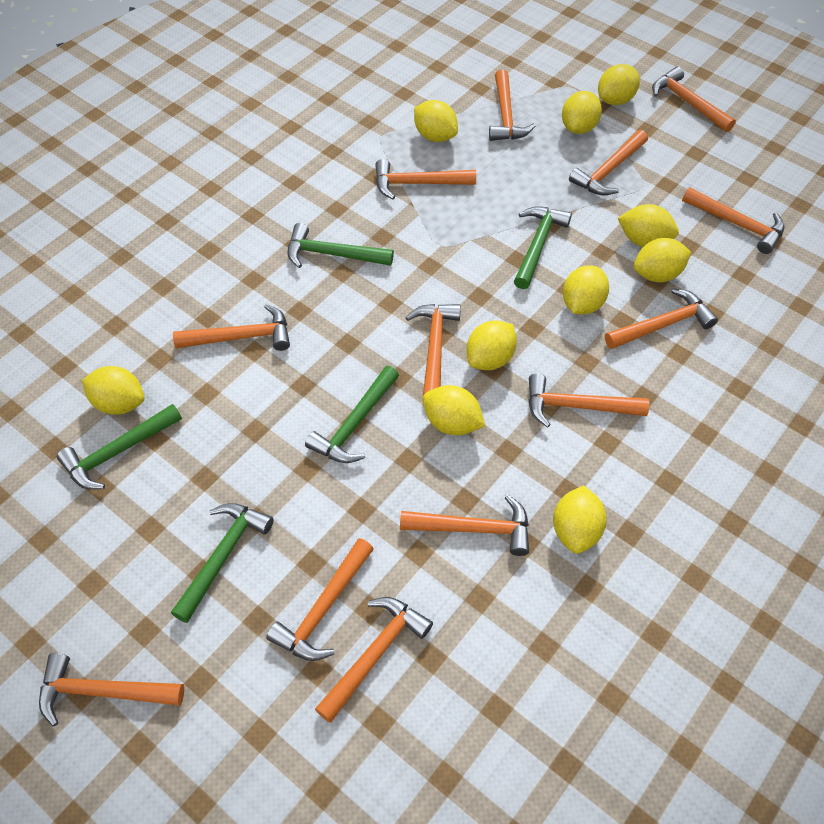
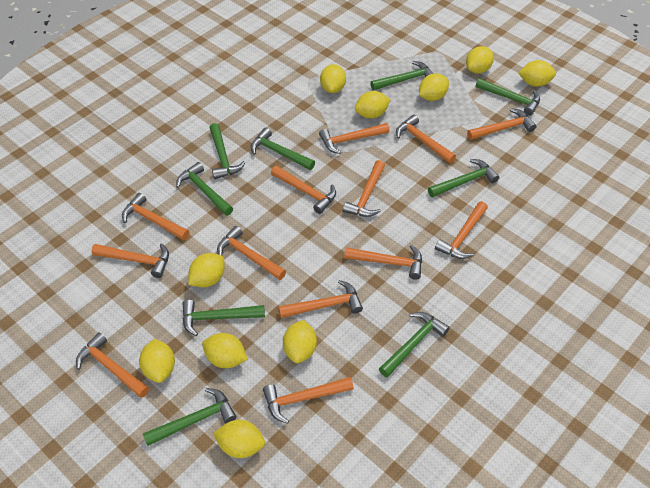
green hammer: [57,404,182,489] [171,503,274,623] [287,223,394,268] [305,366,399,463] [514,206,572,289] = 5 -> [143,388,237,446] [176,162,233,216] [182,300,265,336] [210,123,246,179] [251,128,315,170] [370,61,434,90] [379,312,450,378] [428,159,499,197] [476,78,540,116] = 9

